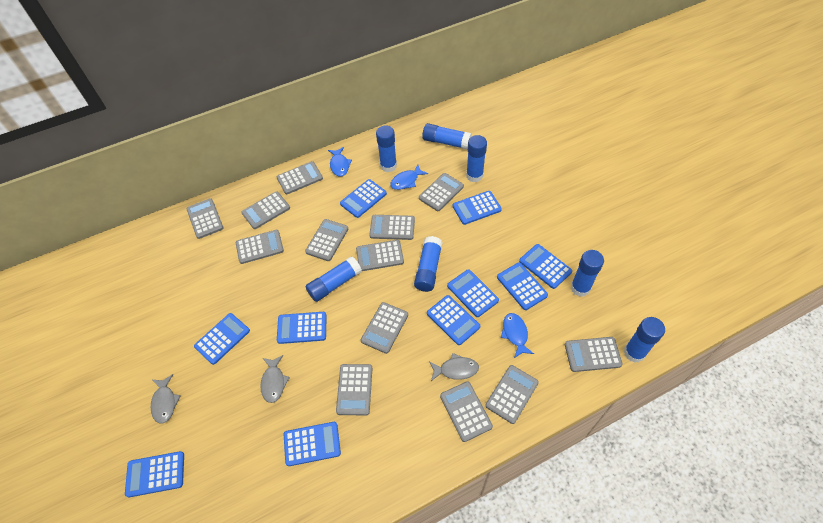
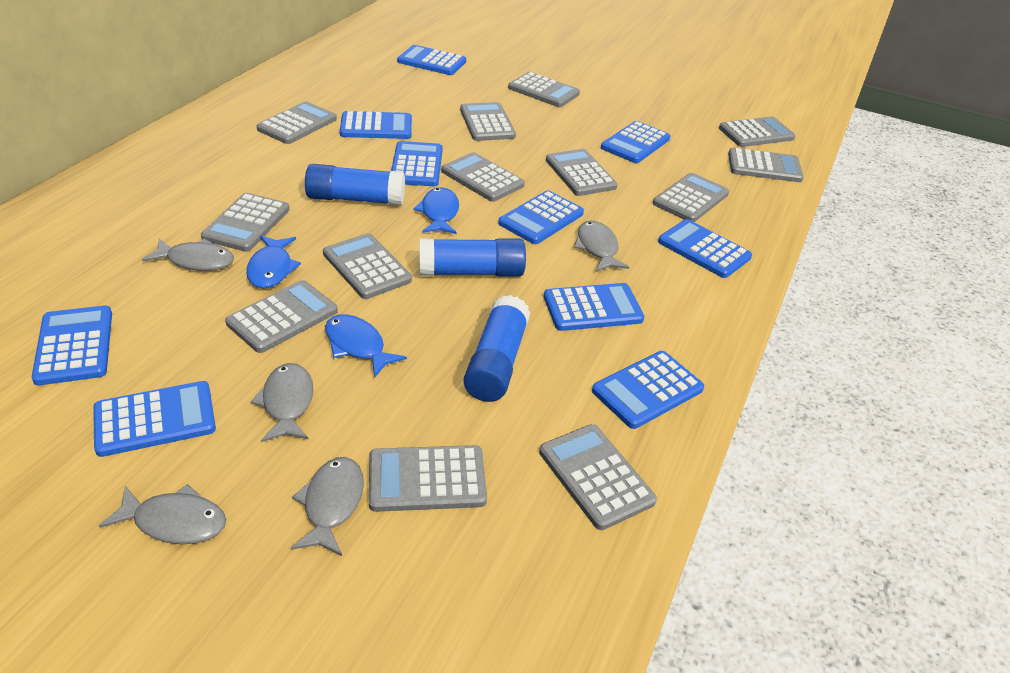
blue glue stick: [306,256,362,302] [376,125,397,172] [414,236,443,292] [422,123,472,150] [466,135,487,182] [571,250,604,297] [624,317,665,363] = 7 -> [305,164,405,205] [419,238,526,276] [464,295,530,402] = 3
grey fish: [151,374,181,424] [260,355,290,403] [429,353,479,381] = 3 -> [99,484,226,544] [142,239,234,271] [251,363,313,442] [291,457,364,556] [574,221,629,271] = 5

